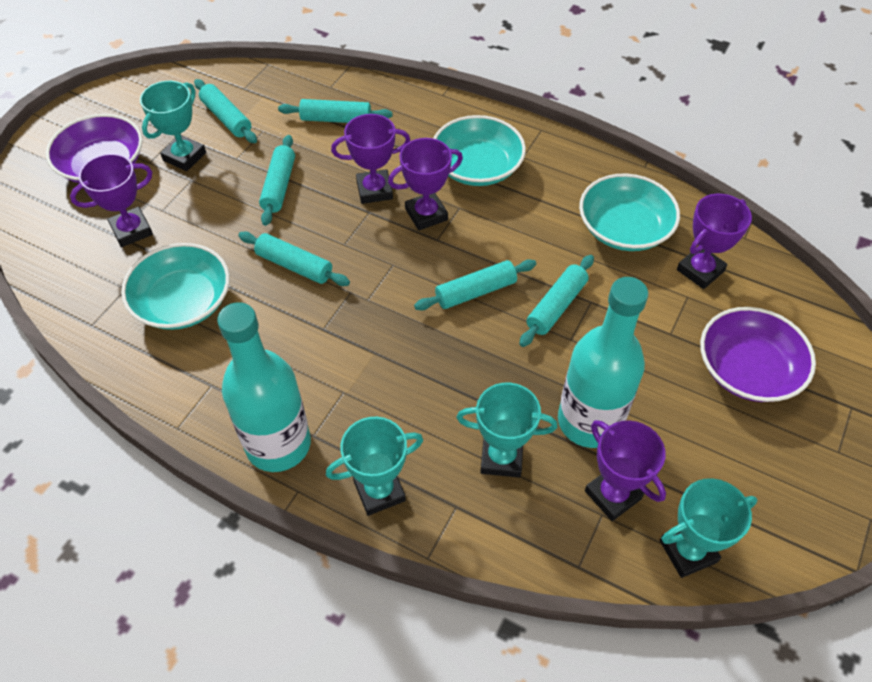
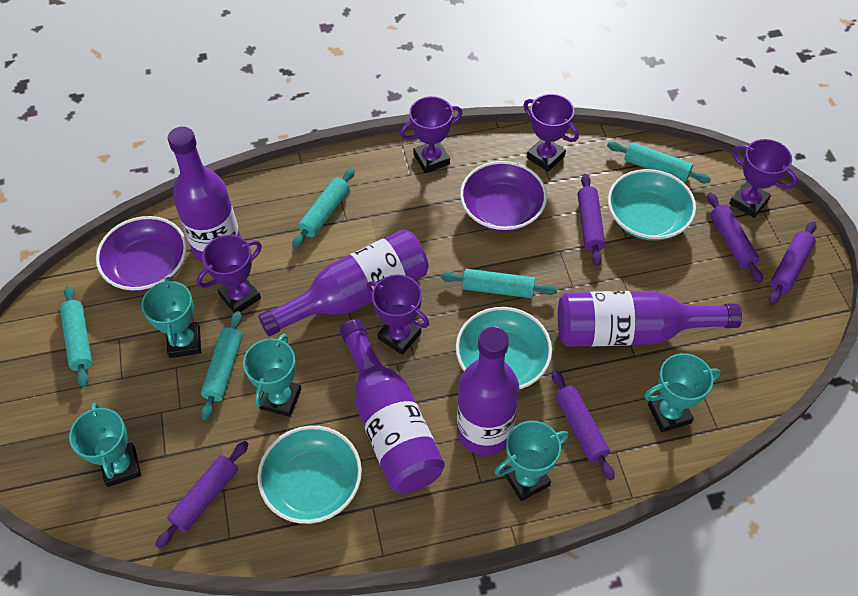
purple bottle: none = 0 -> [168,126,241,262] [258,229,428,336] [340,319,445,493] [457,326,520,456] [558,291,742,347] = 5
purple rolling pin: none = 0 -> [155,441,248,549] [552,370,615,481] [578,174,605,266] [707,192,763,283] [769,221,817,305] = 5
turquoise bottle: [217,302,311,472] [558,277,648,448] = 2 -> none = 0
turquoise rolling pin: [194,79,257,143] [238,231,350,286] [259,135,295,226] [278,99,393,123] [414,259,536,311] [519,255,594,347] = 6 -> [60,286,92,387] [201,311,242,420] [292,168,355,248] [441,269,558,298] [607,142,711,183] = 5
turquoise trophy: [140,81,206,171] [326,417,423,516] [457,383,558,478] [660,478,757,578] = 4 -> [69,403,141,487] [141,277,201,358] [243,334,301,417] [494,421,569,501] [644,353,721,432] = 5

